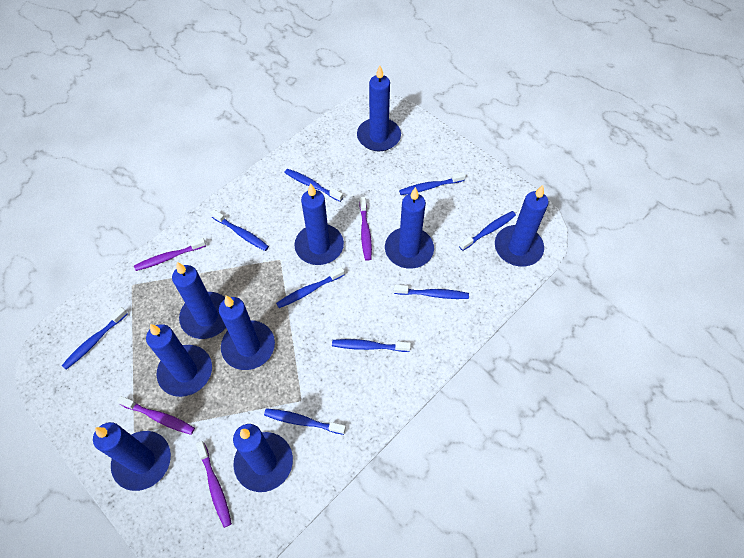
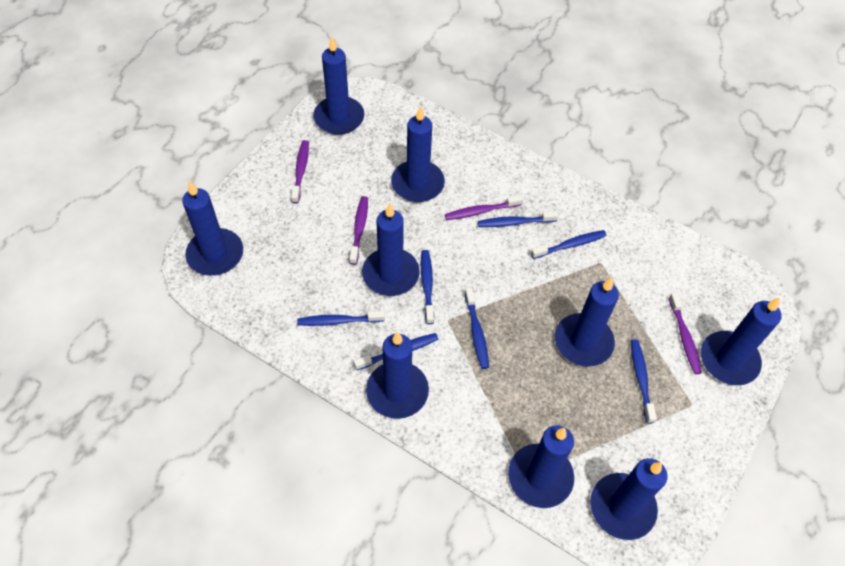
blue toothbrush: [62,307,127,370] [210,209,269,251] [264,408,346,435] [276,267,345,308] [284,169,343,202] [332,339,411,352] [394,285,469,299] [399,172,466,195] [459,211,516,251] = 9 -> [297,311,385,326] [354,333,438,370] [421,250,434,324] [465,287,489,369] [478,211,559,227] [531,230,607,259] [631,339,657,423] = 7

